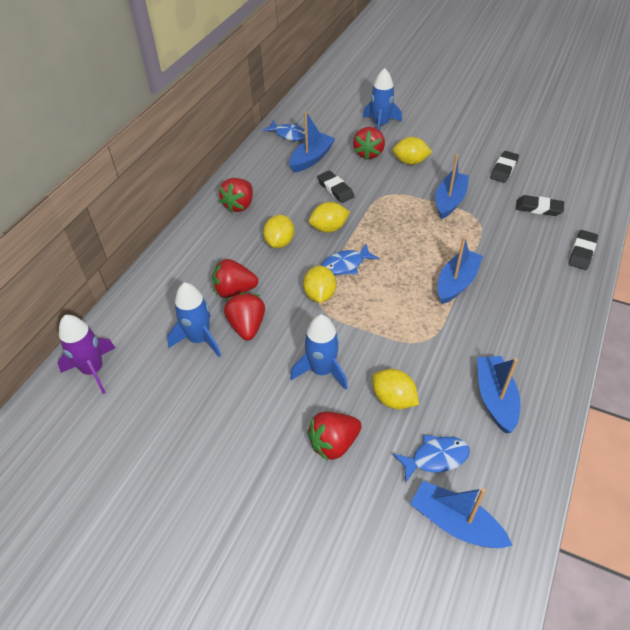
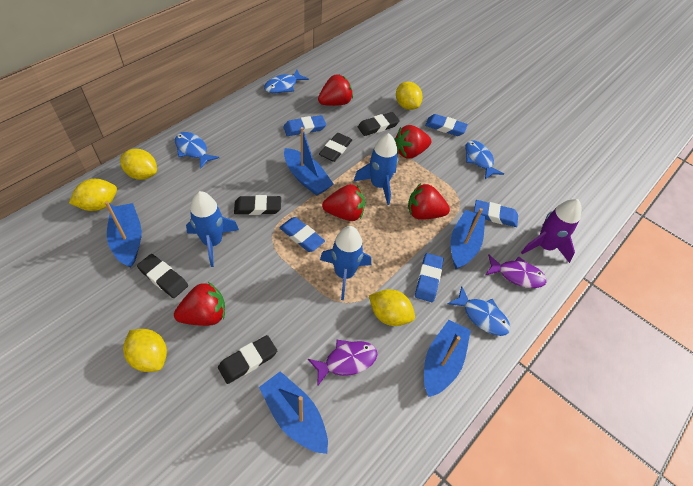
black eraser: [317,170,355,203] [490,151,519,183] [516,195,564,216] [568,230,598,270] = 4 -> [137,254,188,298] [218,335,277,384] [234,195,281,215] [319,133,352,162] [358,112,400,136] = 5
blue eraser: none = 0 -> [279,217,325,252] [283,115,326,136] [415,253,444,302] [425,114,468,136] [474,200,518,227] = 5
blue fish: [262,121,305,141] [321,244,379,275] [393,434,470,483] = 3 -> [175,132,219,169] [264,70,309,93] [447,286,511,336] [465,140,504,179] = 4
purple fish: none = 0 -> [308,340,378,385] [485,255,547,288] = 2

